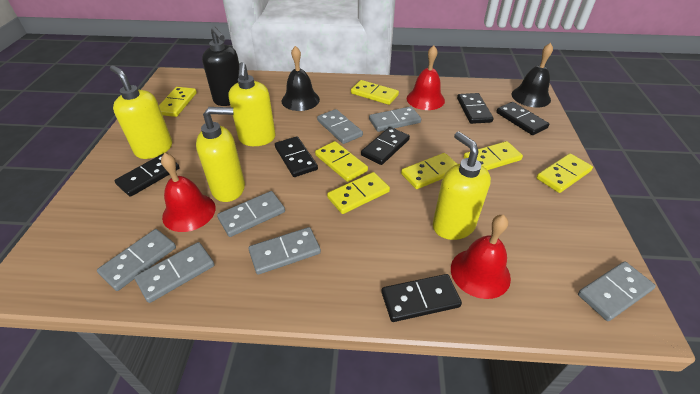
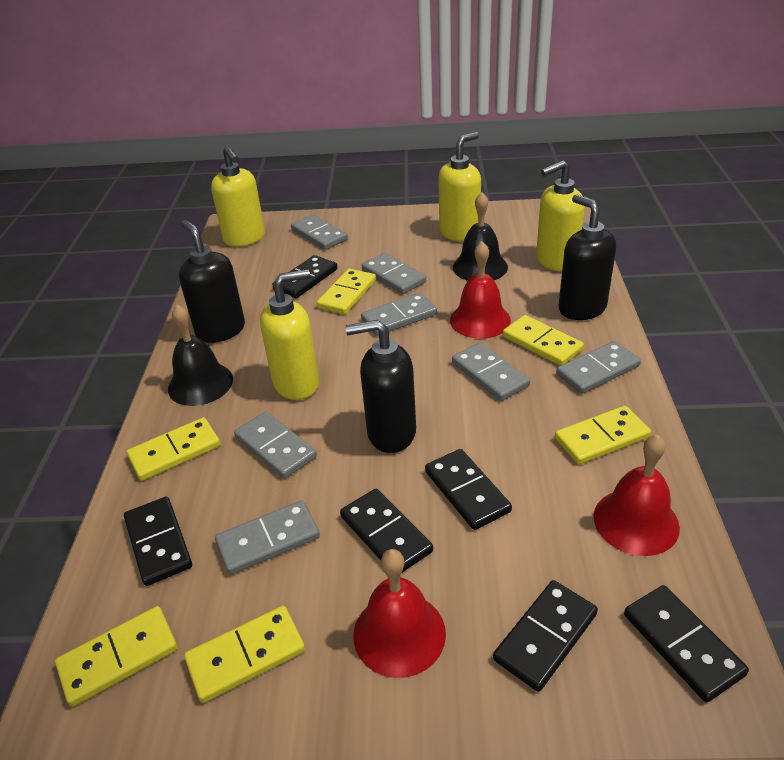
black soap dispenser: [202,26,239,106] = 1 -> [179,220,245,343] [345,320,416,453] [559,194,616,320] = 3
yellow domino: [159,87,197,117] [315,141,368,182] [327,172,390,214] [351,80,399,105] [401,153,457,189] [464,141,523,170] [537,154,593,193] = 7 -> [55,606,178,707] [127,417,220,481] [184,606,305,703] [317,269,376,314] [503,315,584,366] [555,406,651,464] = 6

